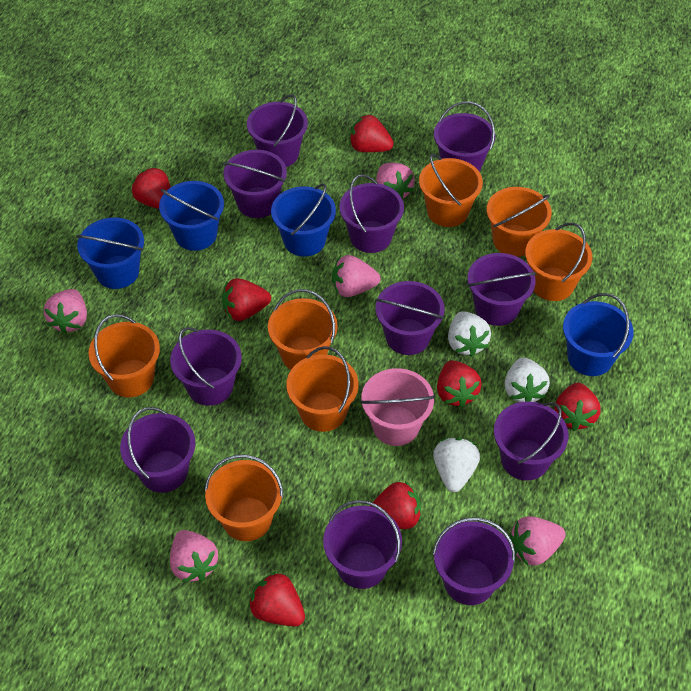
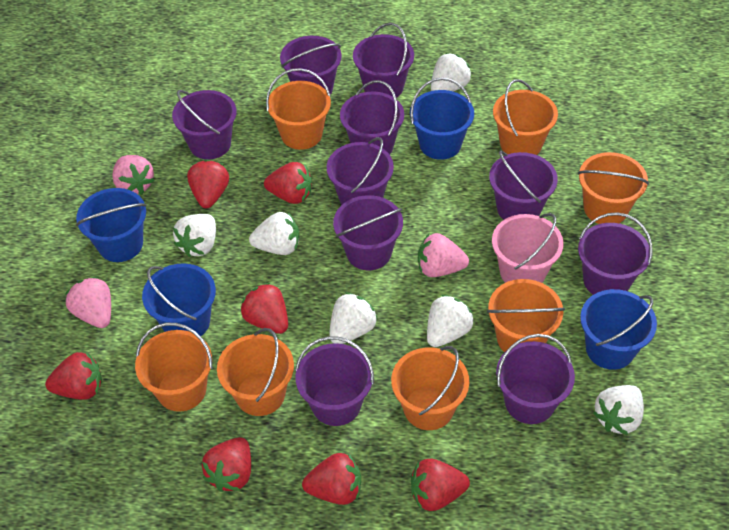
pink strawberry: [44,289,87,334] [170,530,219,582] [332,255,381,297] [376,162,415,199] [509,516,566,565] = 5 -> [66,277,111,328] [112,155,154,195] [418,233,469,277] = 3
purple bucket: [120,407,195,493] [170,327,242,406] [223,150,287,218] [247,94,308,167] [323,500,402,589] [339,174,404,253] [375,281,444,355] [433,517,515,605] [434,102,496,172] [468,253,537,326] [494,401,568,481] = 11 -> [172,90,236,160] [280,36,342,95] [295,336,374,426] [327,137,394,205] [333,195,403,270] [340,80,404,155] [353,23,414,98] [489,151,558,220] [496,334,575,424] [578,212,653,295] = 10
white strawberry: [433,438,480,492] [448,311,491,357] [505,357,550,402] = 3 -> [173,214,216,257] [249,212,299,255] [329,292,377,344] [427,295,474,347] [431,53,472,91] [593,385,644,435] = 6

